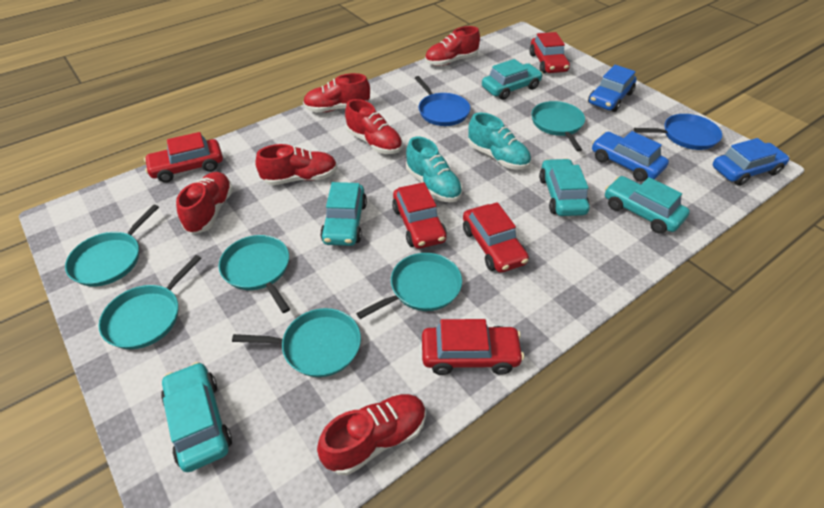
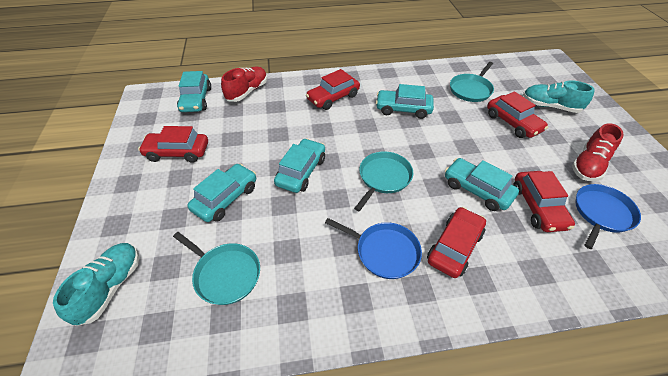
blue car: [588,65,637,112] [592,131,669,182] [713,138,790,186] = 3 -> none = 0
red shoe: [176,172,233,234] [255,144,337,185] [303,73,370,113] [317,394,426,475] [345,99,402,154] [425,26,480,66] = 6 -> [221,67,267,102] [572,123,624,181] = 2
turquoise pan: [65,204,159,286] [98,255,201,349] [219,235,290,313] [232,308,361,377] [356,253,462,319] [531,101,585,152] = 6 -> [173,232,260,305] [354,151,413,211] [450,62,494,102] = 3

